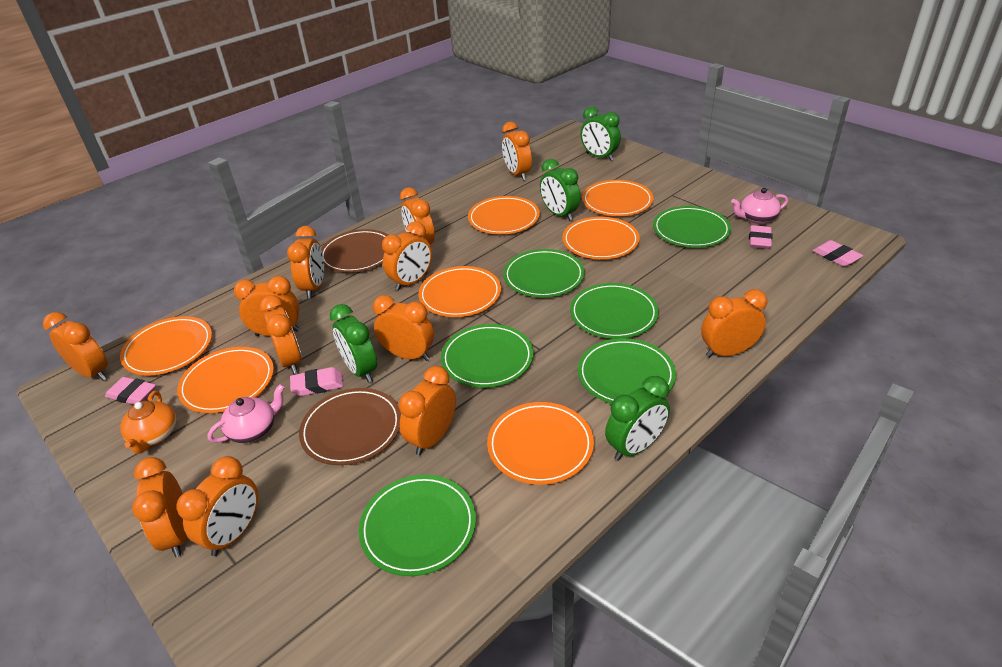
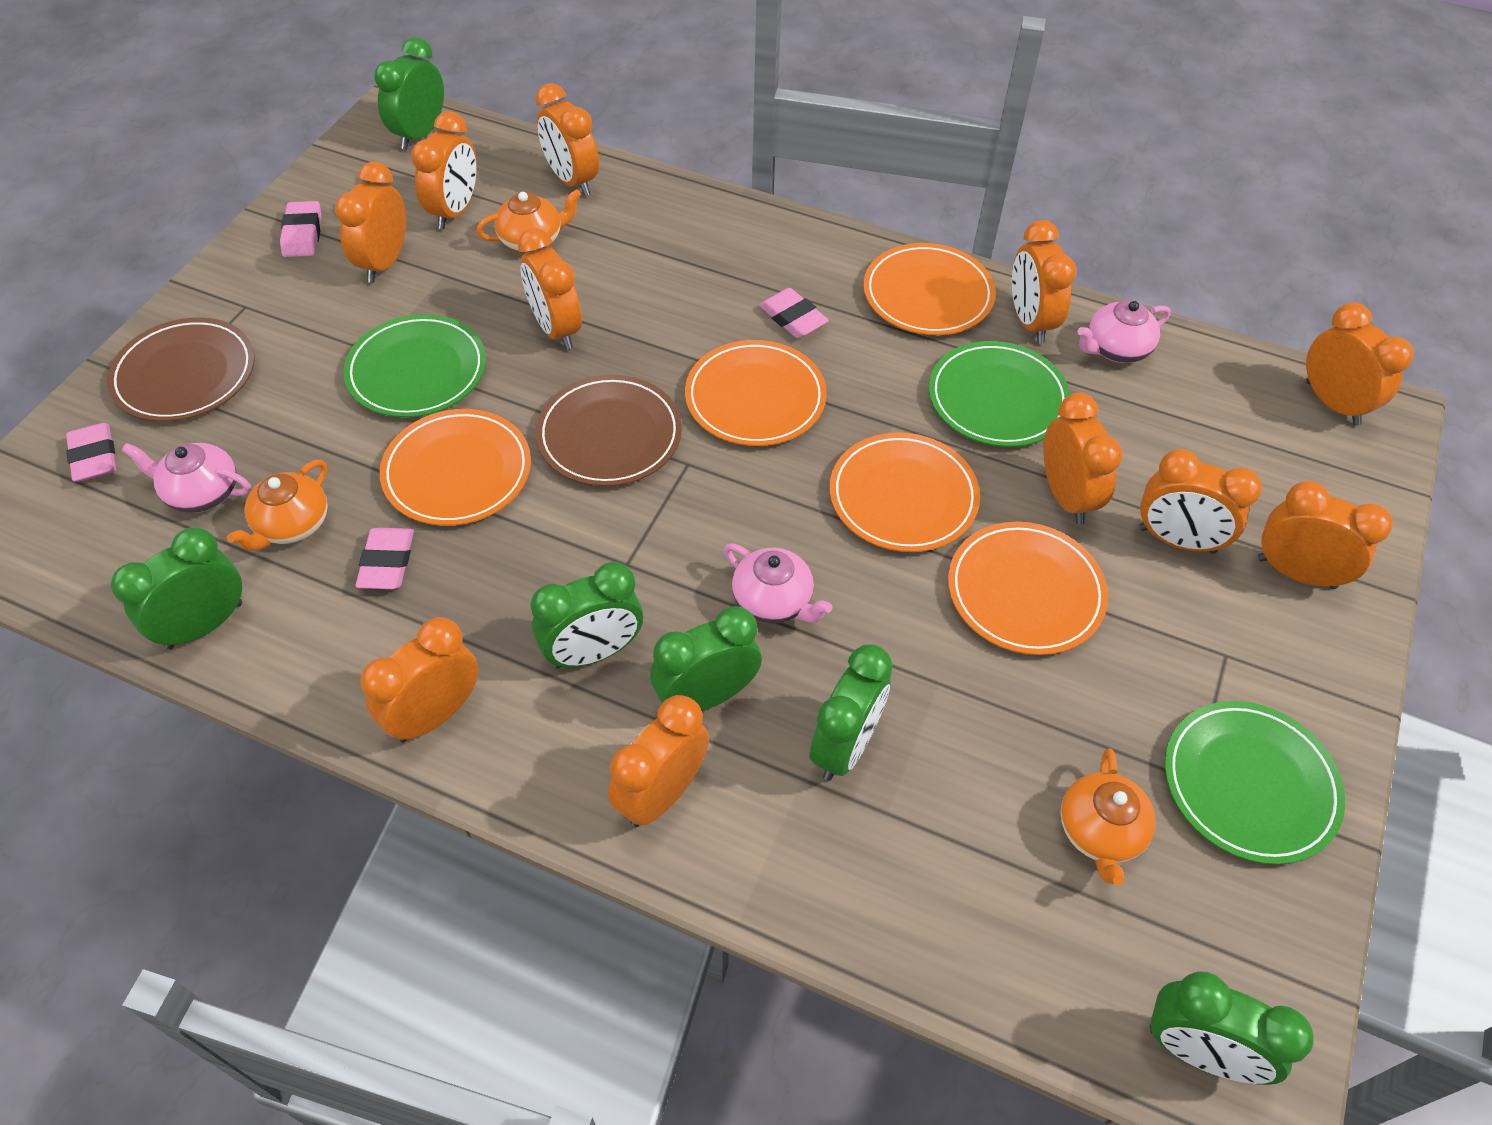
green clock: [330,304,377,383] [540,159,581,221] [581,107,621,161] [605,376,670,461] = 4 -> [111,527,242,650] [374,37,444,150] [531,562,643,669] [650,606,762,711] [810,645,893,781] [1150,971,1314,1085] = 6
green plate: [359,475,476,576] [441,324,533,388] [503,249,585,297] [570,283,659,339] [578,338,676,404] [653,206,731,248] = 6 -> [343,314,486,418] [929,341,1071,447] [1165,701,1346,865] = 3
orange clock: [43,312,108,381] [132,457,188,557] [177,456,258,556] [234,276,300,336] [260,295,302,374] [287,226,324,298] [373,295,434,361] [382,221,432,291] [399,366,456,456] [400,187,435,245] [502,122,532,180] [701,289,767,358] = 12 -> [335,162,406,283] [360,617,479,743] [411,112,477,229] [518,228,582,350] [535,83,599,196] [608,695,709,827] [1012,220,1077,344] [1043,393,1122,524] [1139,449,1262,554] [1258,481,1393,589] [1306,303,1414,426] = 11
orange plate: [120,316,212,375] [177,347,274,413] [418,266,501,317] [468,196,540,234] [487,402,594,485] [562,217,640,259] [582,180,653,216] = 7 -> [380,409,531,526] [685,340,827,446] [830,432,980,552] [863,243,996,335] [948,522,1108,655] = 5
orange teapot: [120,391,176,454] = 1 -> [227,460,328,551] [476,189,581,252] [1060,748,1156,885] = 3
pink teapot: [208,384,285,443] [731,188,788,224] = 2 -> [122,443,251,513] [724,543,833,623] [1078,300,1170,363] = 3

